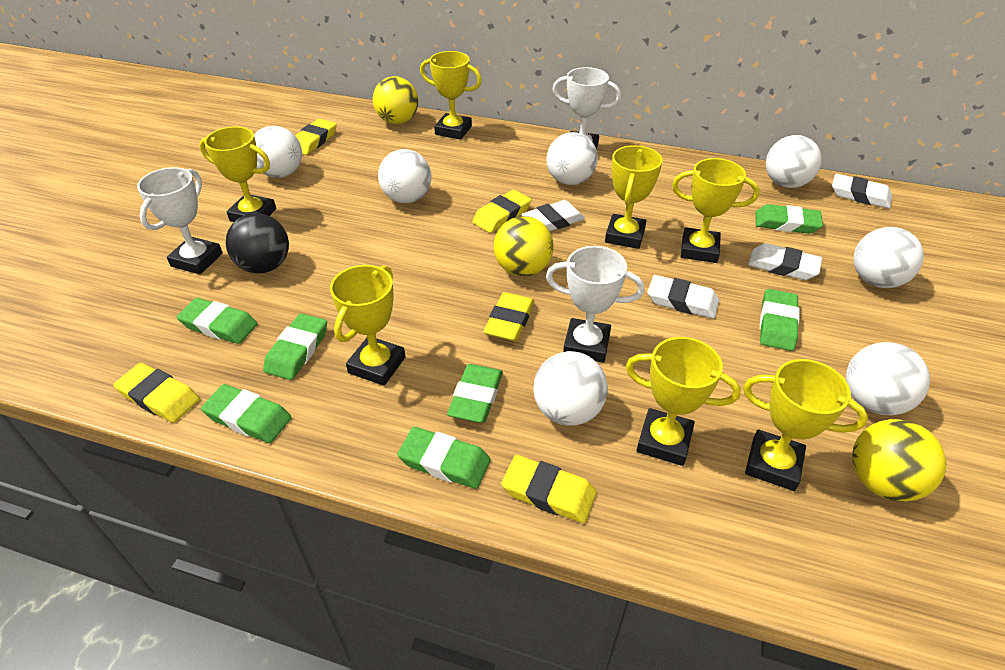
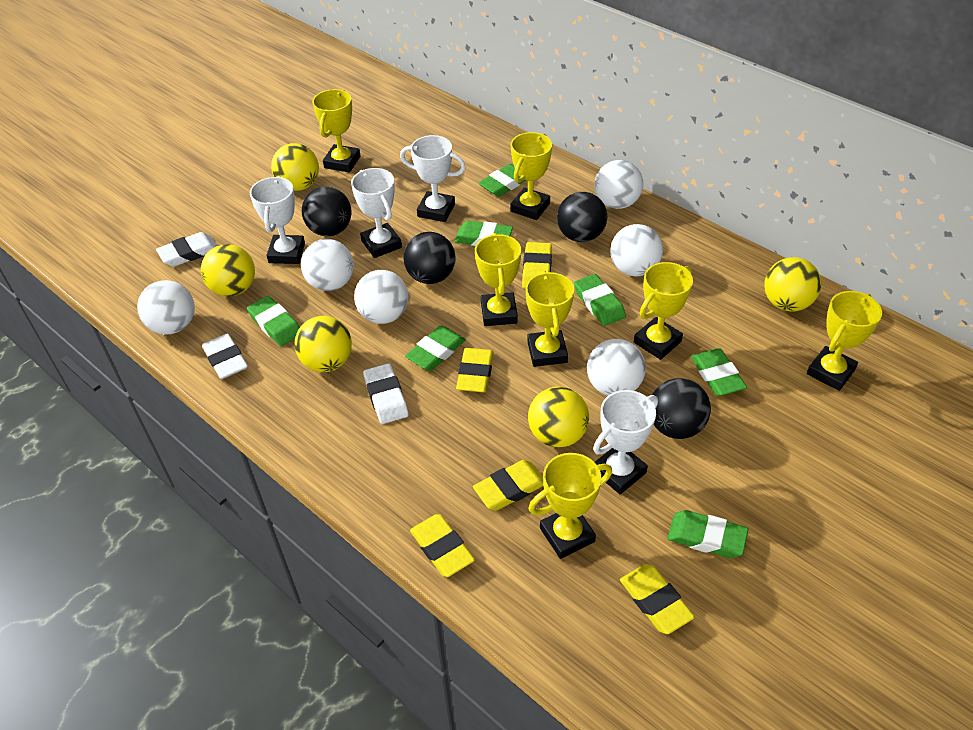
black ball: [226,213,289,273] = 1 -> [302,187,352,236] [403,232,456,284] [557,192,607,242] [652,378,711,439] = 4
white ball: [254,125,302,178] [378,149,432,203] [533,351,608,426] [546,132,598,185] [766,135,822,188] [846,342,930,415] [854,227,924,288] = 7 -> [137,280,195,335] [301,239,354,291] [354,270,409,324] [587,339,646,396] [595,160,643,209] [610,224,663,277] = 6
white eraser: [521,200,585,231] [647,275,719,319] [748,243,822,280] [832,174,892,209] = 4 -> [156,232,217,267] [202,333,248,379] [363,363,409,424] = 3
white trophy: [137,167,223,274] [546,246,644,363] [552,67,621,149] = 3 -> [250,176,305,264] [351,168,402,258] [400,135,466,222] [593,390,658,494] = 4
yellow ball: [373,76,419,124] [494,216,554,277] [852,419,946,502] = 3 -> [201,244,255,297] [271,143,319,191] [295,316,352,372] [528,387,589,448] [764,257,821,312] = 5

